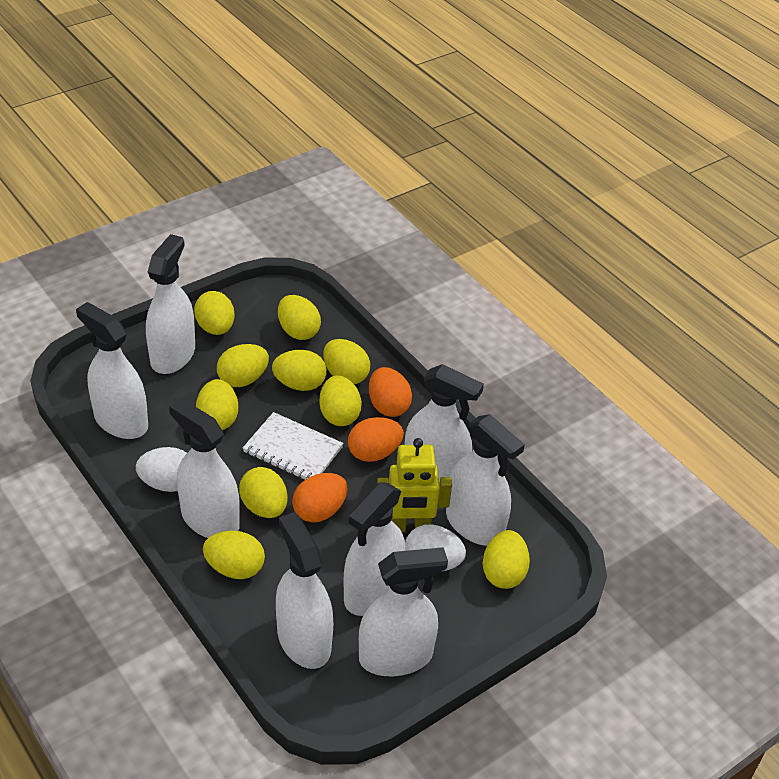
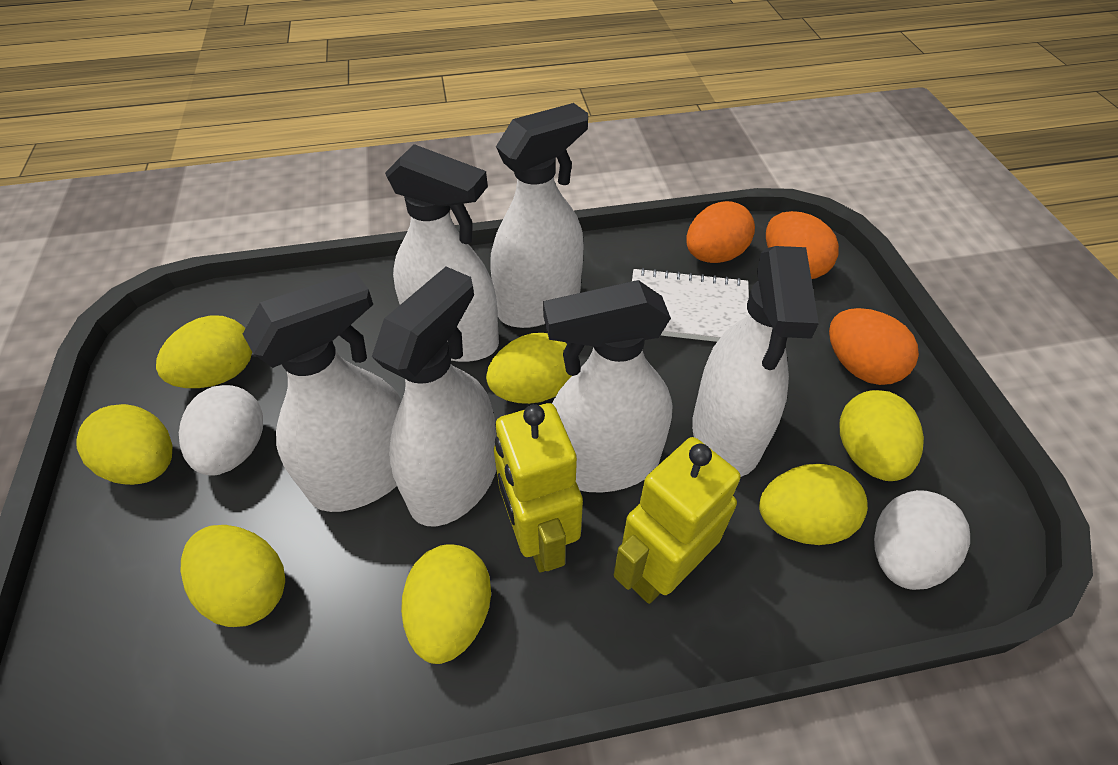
white spray bottle: [76,302,148,439] [146,234,195,374] [169,399,240,538] [276,512,333,669] [343,482,406,616] [359,547,448,676] [404,364,484,484] [446,414,525,546] = 8 -> [243,271,402,512] [372,267,496,526] [385,144,499,362] [490,103,588,328] [543,280,672,493] [692,246,819,477] = 6
yellow egg: [194,291,235,335] [196,379,238,430] [203,531,265,579] [217,344,269,387] [239,467,288,518] [272,350,327,391] [278,295,321,340] [319,375,362,426] [323,339,370,384] [483,530,530,589] = 10 -> [76,404,172,485] [156,315,252,388] [181,525,285,627] [401,544,491,664] [486,333,571,404] [759,464,868,545] [840,390,924,481] = 7
yellow robot: [377,438,452,532] = 1 -> [494,403,583,572] [614,437,741,604] = 2

